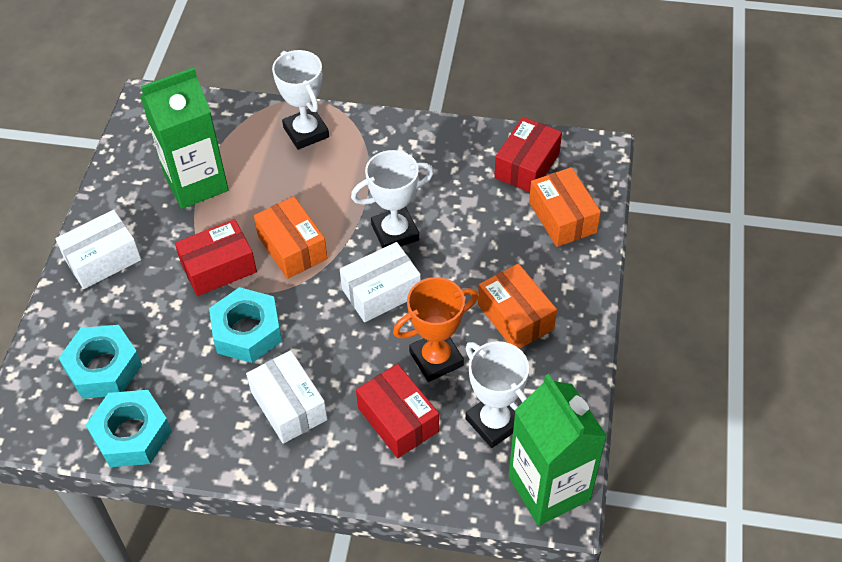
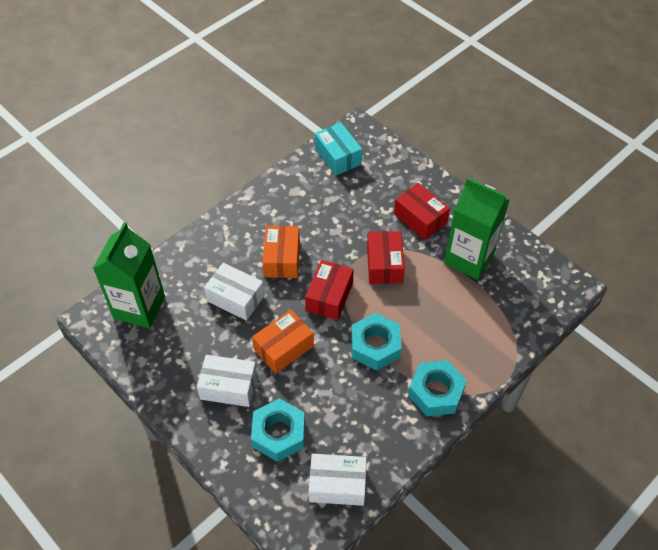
orange box: [254,196,328,279] [478,264,557,349] [529,167,601,247] = 3 -> [252,310,314,374] [263,226,300,278] = 2
orange trophy: [393,277,478,382] = 1 -> none = 0
turquoise box: none = 0 -> [315,122,362,176] = 1
white trophy: [272,50,329,150] [351,150,434,248] [466,341,529,448] = 3 -> none = 0

